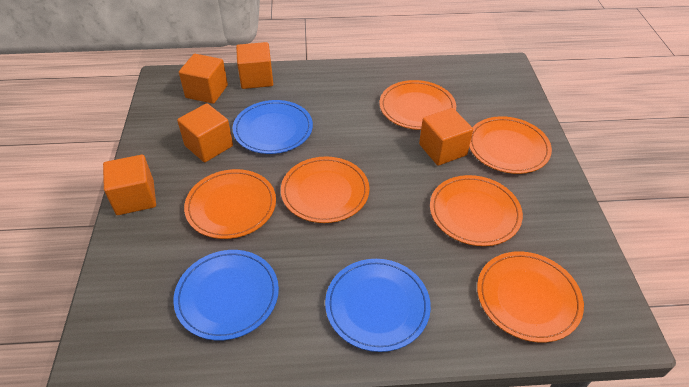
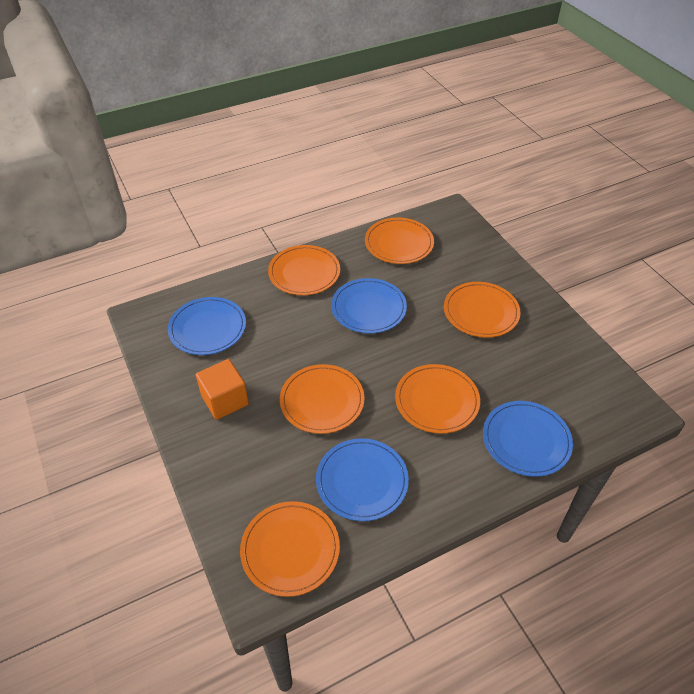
blue plate: [173,250,279,340] [233,100,313,154] [325,259,431,352] = 3 -> [168,297,246,355] [316,438,409,521] [331,278,407,334] [483,401,573,477] = 4
orange cube: [103,155,156,215] [177,103,233,162] [179,54,228,104] [236,42,273,89] [419,108,473,166] = 5 -> [196,359,249,420] = 1

